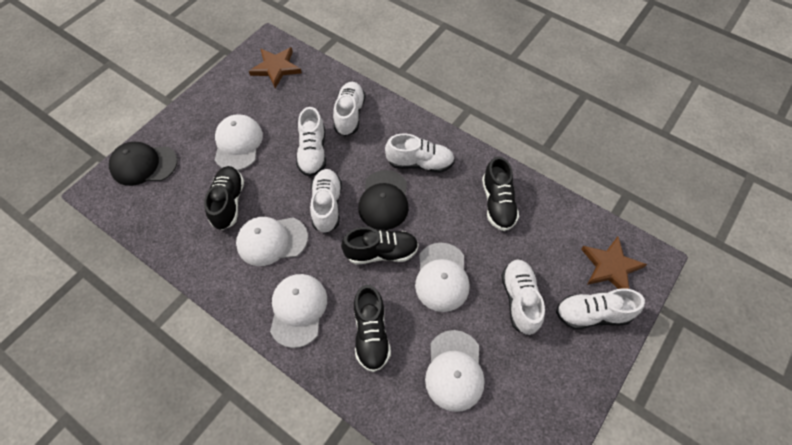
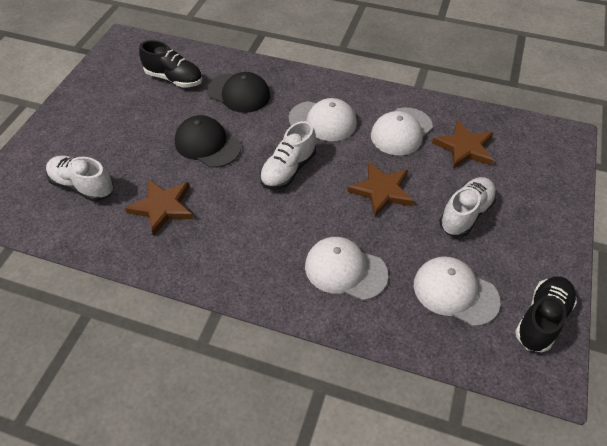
black shoe: [204,166,244,230] [341,227,419,264] [354,285,391,372] [482,156,519,231] = 4 -> [139,40,203,88] [515,276,577,352] = 2
brown star: [249,47,302,88] [581,236,647,289] = 2 -> [125,179,193,236] [347,162,414,217] [432,120,494,169] = 3
white cap: [215,114,263,170] [236,217,308,266] [270,274,327,348] [415,243,470,312] [425,330,485,412] = 5 -> [289,98,357,141] [305,237,388,301] [371,107,433,155] [414,256,501,326] = 4
white shoe: [296,107,326,177] [310,169,342,233] [333,82,366,136] [385,134,455,173] [501,259,545,335] [556,288,645,329] = 6 -> [46,155,114,202] [260,121,316,189] [439,177,497,237] = 3

